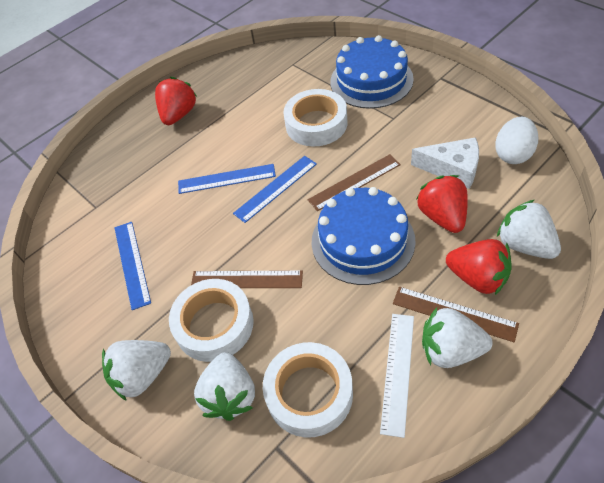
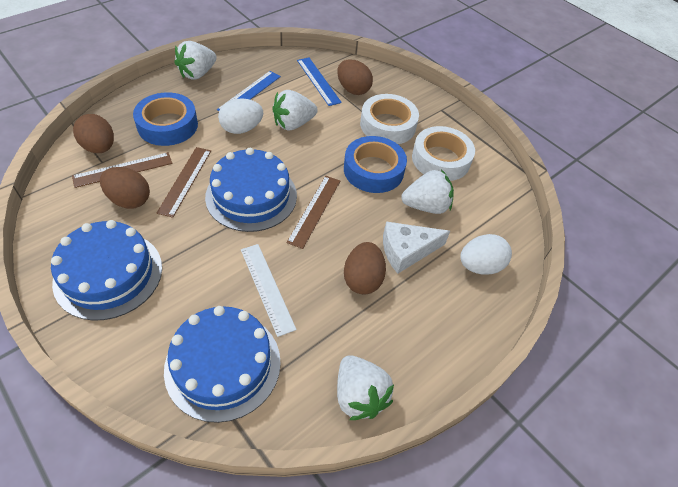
blue cake: [312,187,416,285] [330,35,414,109] = 2 -> [51,220,162,321] [164,306,281,423] [205,148,297,232] = 3
blue ruler: [114,222,151,310] [178,164,276,194] [233,156,317,223] = 3 -> [217,71,281,111] [297,57,342,106] = 2
blue tape: none = 0 -> [133,92,198,146] [344,136,407,193] = 2
brown egg: none = 0 -> [73,114,114,153] [100,167,150,209] [337,59,373,95] [344,242,386,294] = 4
red strawberry: [155,77,196,125] [416,175,468,233] [446,239,512,295] = 3 -> none = 0
white egg: [495,117,538,164] = 1 -> [218,98,263,134] [460,234,512,274] = 2
white tape: [169,279,254,362] [263,342,353,437] [283,89,347,146] = 3 -> [360,94,419,144] [412,126,475,181] = 2

